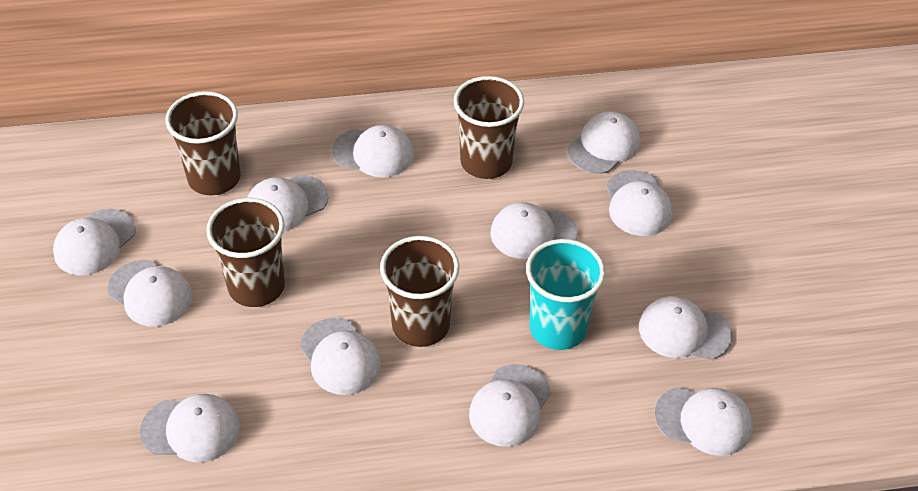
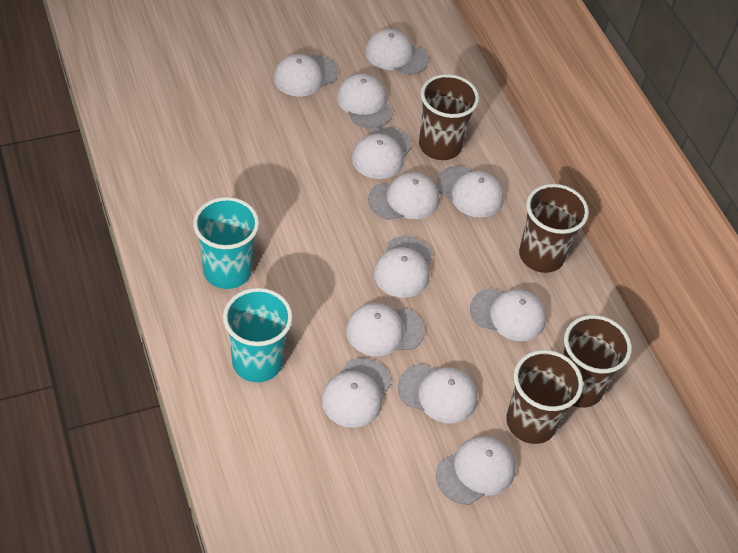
turquoise cup: [526,239,605,350] = 1 -> [193,197,259,289] [223,288,293,382] = 2

